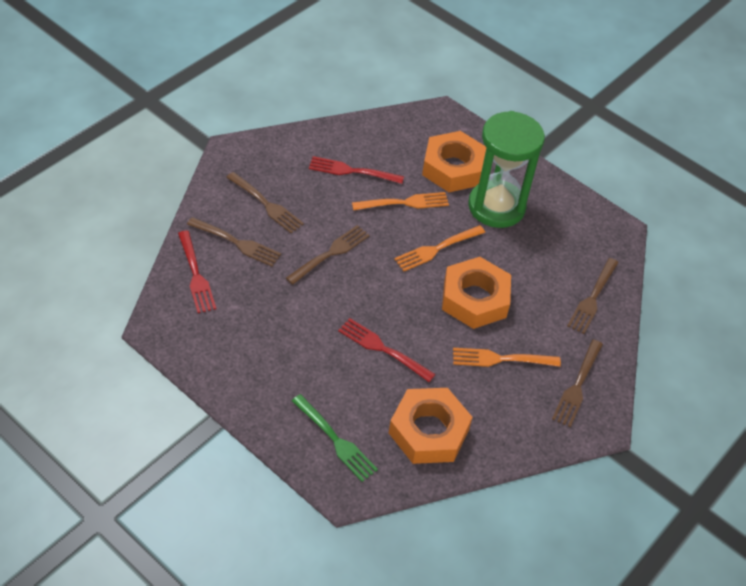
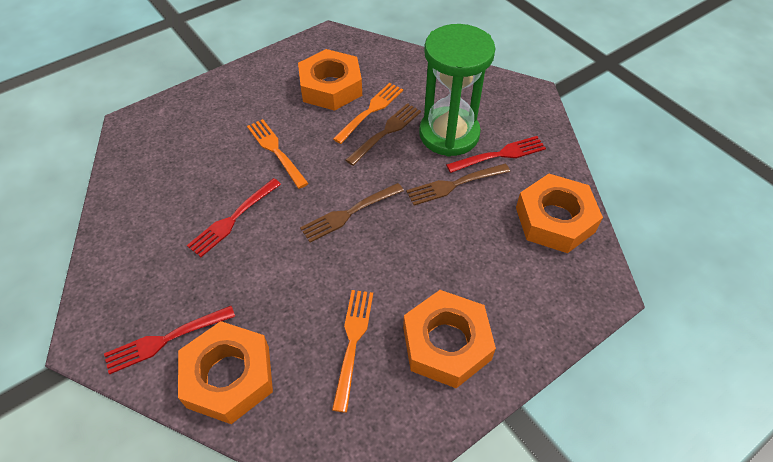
brown fork: [187,217,281,267] [226,172,304,233] [286,225,370,285] [552,339,603,427] [567,258,619,334] = 5 -> [300,183,404,242] [346,103,421,166] [406,164,510,205] = 3
green fork: [292,394,378,482] = 1 -> none = 0
orange nut: [389,388,473,464] [422,131,486,192] [442,257,511,329] = 3 -> [178,321,273,424] [298,49,362,111] [403,290,496,388] [516,174,603,253] = 4

